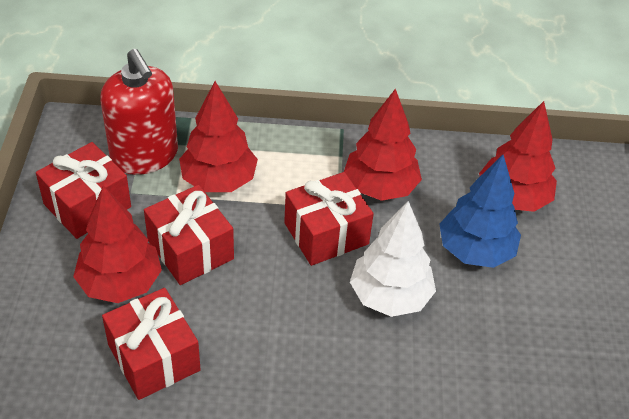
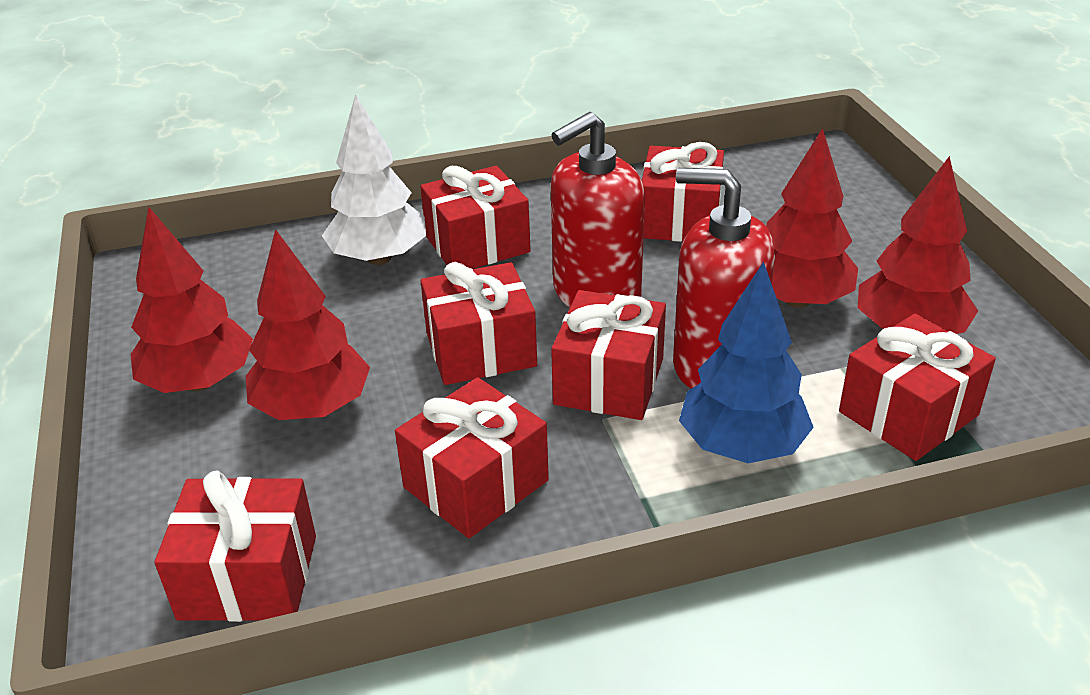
red gift: [36,142,131,239] [102,288,201,400] [144,185,234,285] [284,172,374,266] = 4 -> [154,471,316,622] [395,377,549,538] [420,166,531,269] [421,262,537,385] [551,290,666,420] [642,142,724,242] [839,314,996,461] = 7
red soap dispenser: [100,49,178,175] = 1 -> [551,112,645,307] [673,168,775,389] = 2

